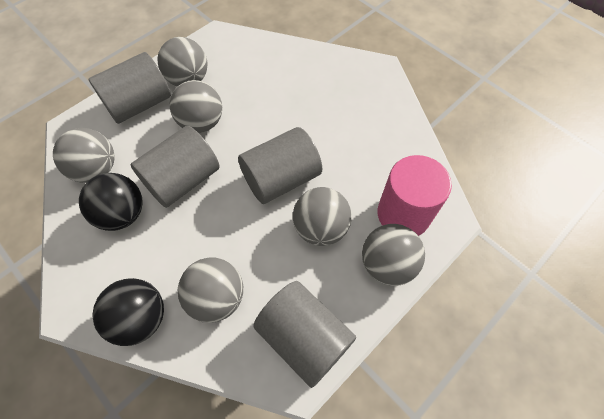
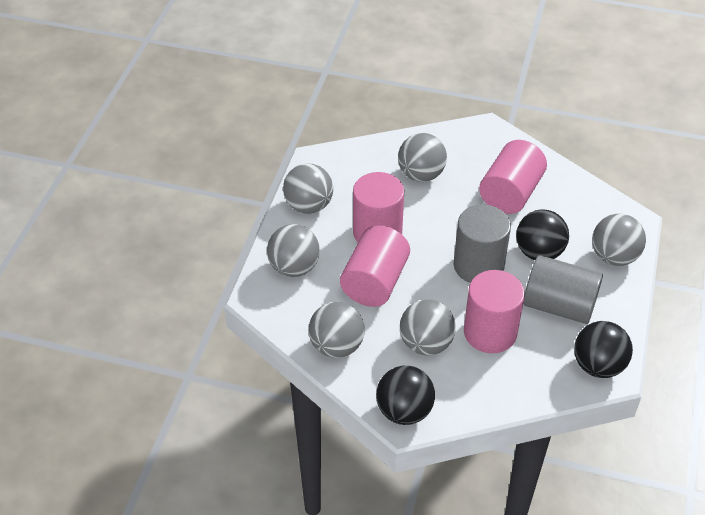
black ball: [79,173,143,231] [93,278,164,346] = 2 -> [376,366,435,425] [516,209,569,260] [574,321,633,378] = 3
grey cylinder: [89,52,171,124] [130,126,220,208] [238,127,322,204] [253,281,356,388] = 4 -> [454,204,511,283] [524,255,603,324] = 2
pink cylinder: [378,155,452,236] = 1 -> [340,225,410,307] [353,172,404,242] [464,270,525,353] [479,140,547,214] = 4

